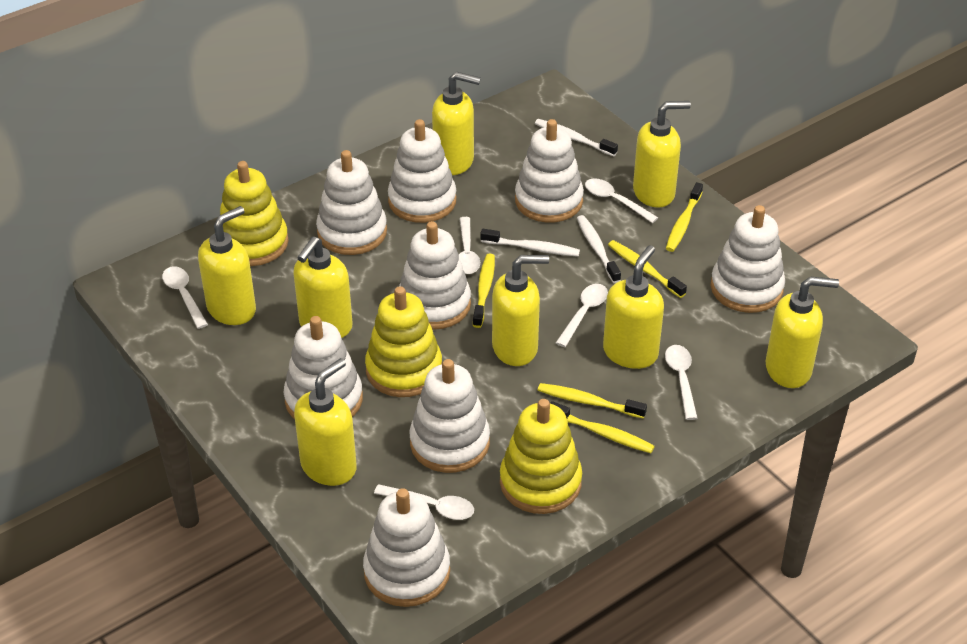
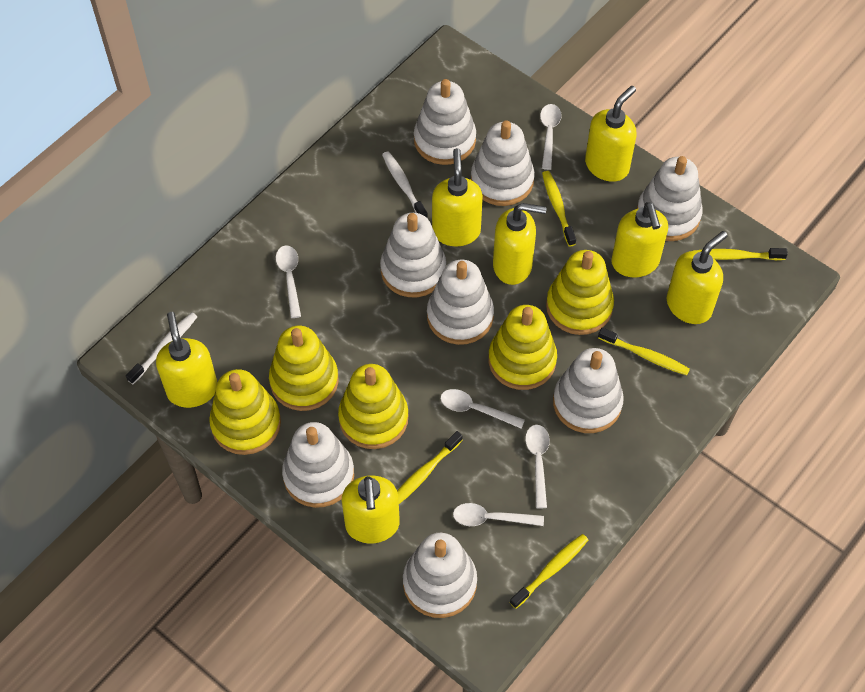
white spoon: [162,266,208,329] [374,484,474,520] [459,217,480,274] [556,284,608,347] [585,178,658,223] [665,345,698,420] = 6 -> [276,246,301,318] [440,389,525,429] [453,503,544,526] [525,425,550,508] [540,104,562,170] = 5
white toothbrush: [480,229,580,257] [535,119,618,156] [577,215,621,283] = 3 -> [126,313,197,384] [382,151,428,219] = 2
yellow soap dispenser: [198,206,256,325] [293,237,353,338] [294,358,357,486] [432,72,481,175] [492,255,549,366] [603,245,664,369] [633,101,691,207] [765,276,839,388] = 8 -> [156,312,218,408] [342,475,400,543] [432,148,483,246] [493,203,547,285] [585,86,637,182] [611,202,668,278] [667,231,727,324] = 7
yellow stacking toy: [220,161,289,266] [365,286,442,397] [500,399,582,514] = 3 -> [209,369,281,455] [269,326,339,411] [338,364,408,449] [488,305,557,390] [546,250,614,335] = 5

